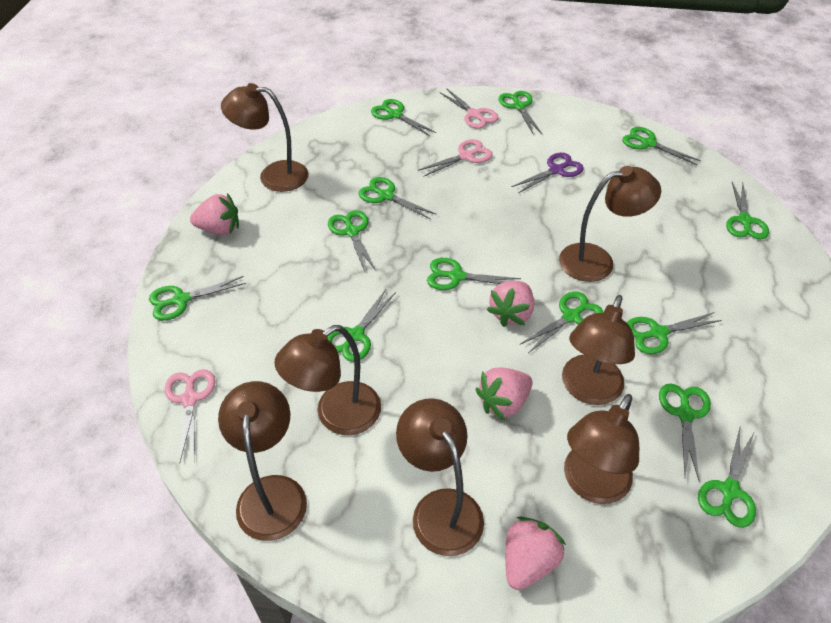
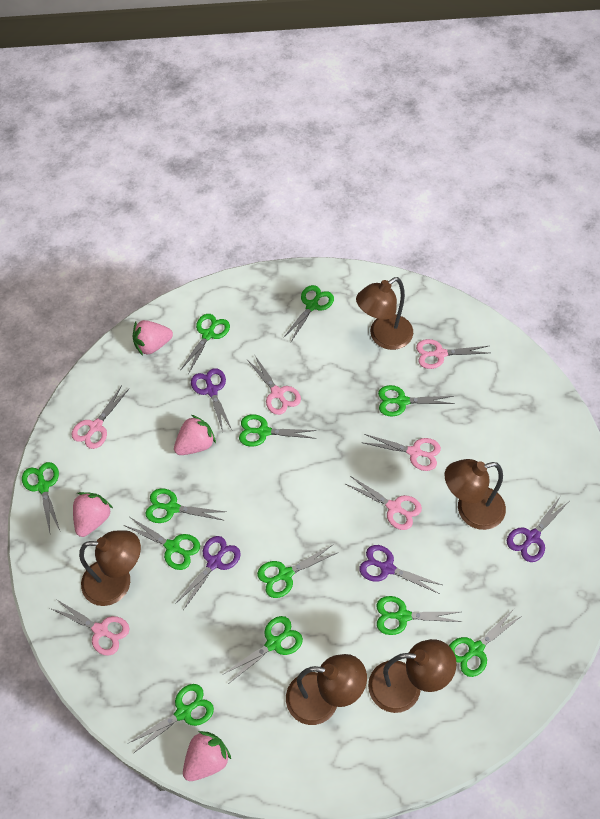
brown lamp: [218,381,307,541] [221,83,308,192] [274,325,381,435] [396,398,484,556] [559,166,661,282] [562,295,635,405] [564,394,639,504] = 7 -> [79,530,141,606] [286,654,367,725] [356,277,413,350] [368,639,457,713] [445,459,506,530] = 5
green scissors: [149,276,246,321] [328,210,376,272] [328,289,396,362] [359,177,437,220] [371,99,436,136] [427,258,521,290] [498,91,542,135] [521,292,603,352] [622,127,701,165] [626,312,722,354] [659,384,711,480] [698,428,756,528] [726,182,769,240] = 13 -> [22,462,60,533] [124,517,200,570] [127,684,214,753] [145,488,226,523] [181,314,230,374] [222,616,303,682] [239,414,317,447] [257,545,337,598] [283,285,334,342] [376,596,462,635] [378,385,455,417] [449,609,520,677] = 12
pink scissors: [165,369,215,463] [418,139,493,177] [440,89,499,129] = 3 -> [50,599,129,656] [71,385,129,449] [247,356,301,415] [346,476,422,530] [364,434,441,471] [416,339,489,369] = 6
purple scissors: [512,153,584,193] = 1 -> [175,536,241,609] [191,368,232,431] [359,545,442,594] [507,497,568,562] = 4

